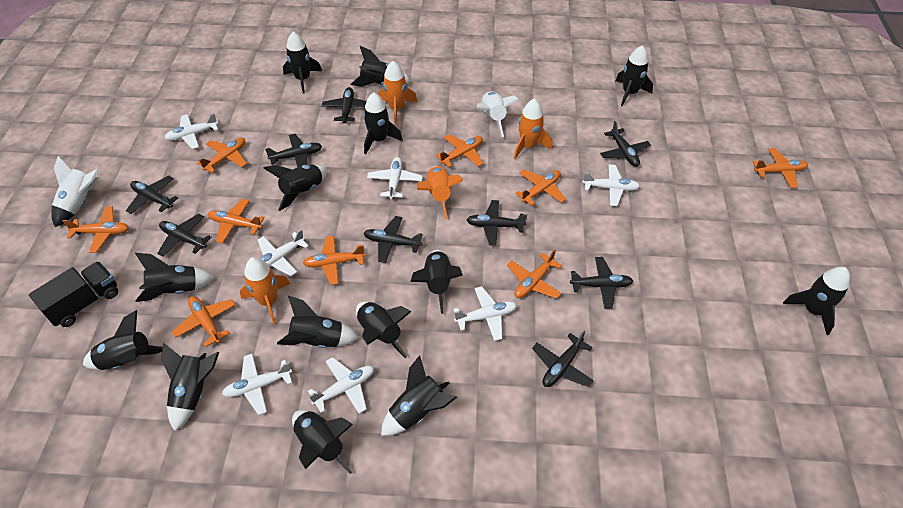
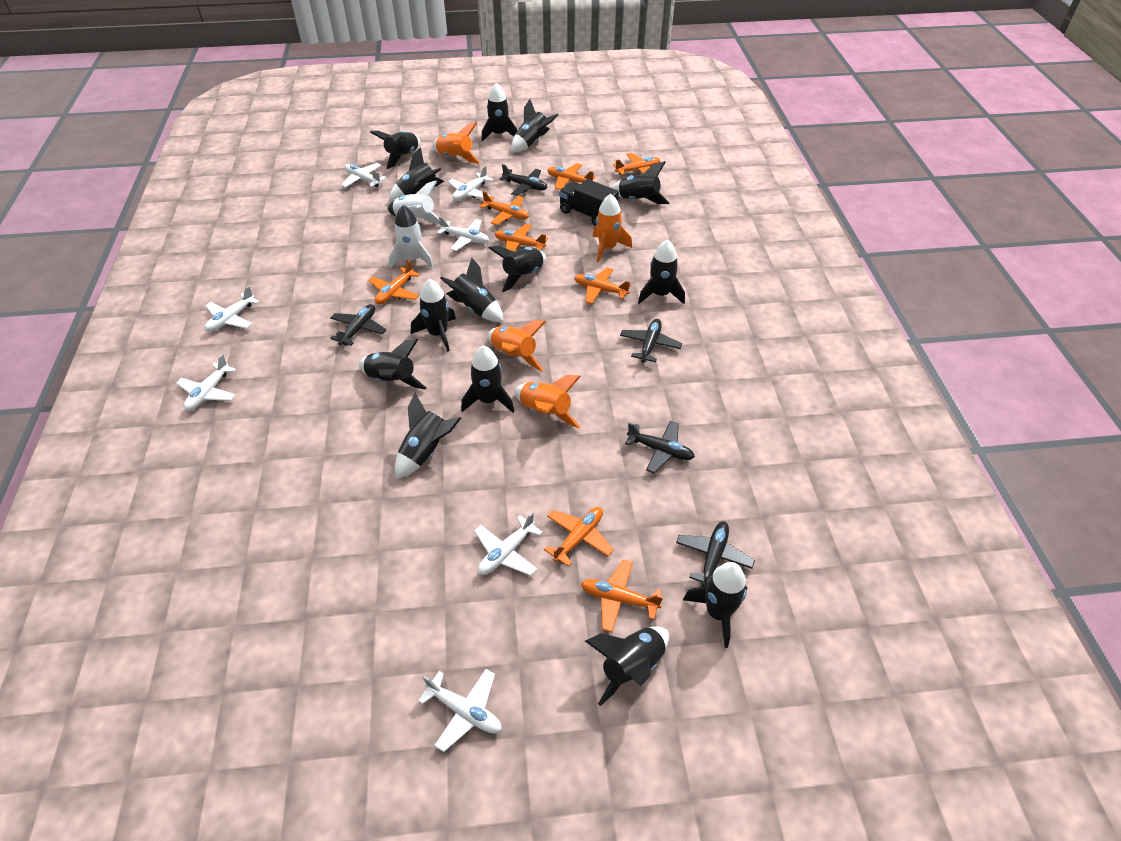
black plane: [126,176,178,214] [157,214,212,257] [265,134,322,167] [322,87,367,123] [364,216,423,263] [467,200,527,246] [532,331,594,387] [570,257,633,309] [600,121,651,167] = 9 -> [330,304,387,346] [499,164,547,196] [620,319,682,362] [625,421,695,473] [676,521,755,586] = 5
orange plane: [63,207,129,253] [172,296,235,347] [197,137,247,173] [208,199,265,243] [303,236,365,285] [435,134,483,167] [507,249,562,299] [515,169,566,206] [753,148,808,188] = 9 -> [368,260,420,304] [480,191,529,225] [495,224,548,252] [544,507,614,567] [547,163,596,190] [574,267,631,304] [581,559,663,632] [613,153,661,175] = 8

